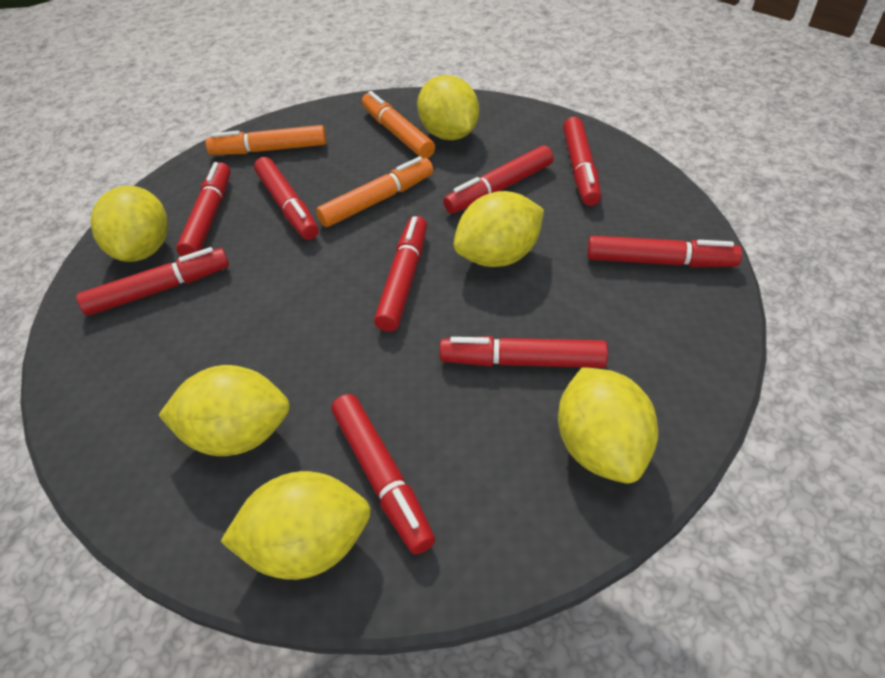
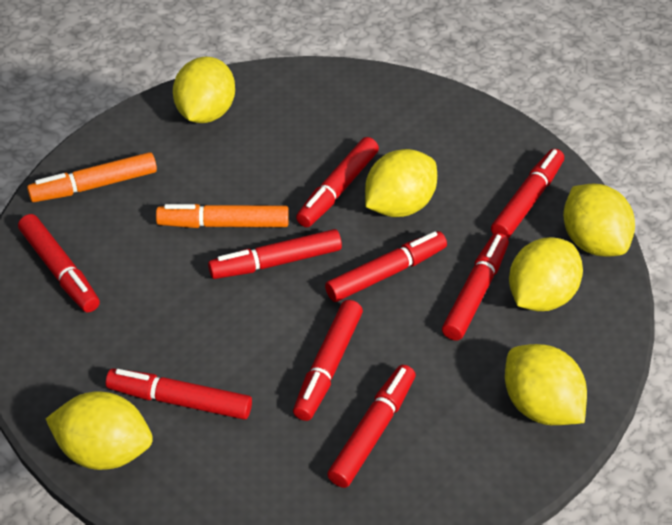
orange marker: [206,125,326,155] [316,156,433,227] [362,91,435,158] = 3 -> [27,152,157,202] [156,204,289,228] = 2

